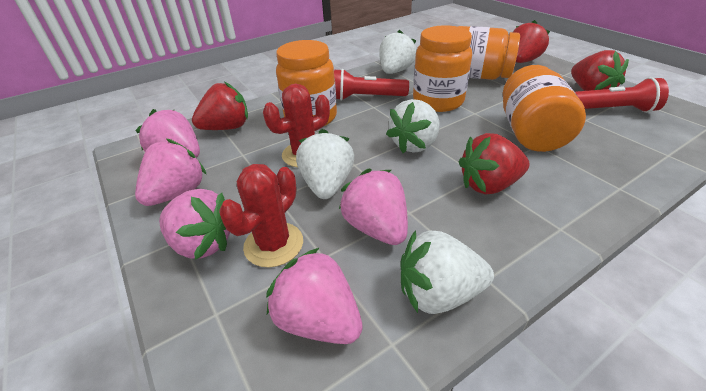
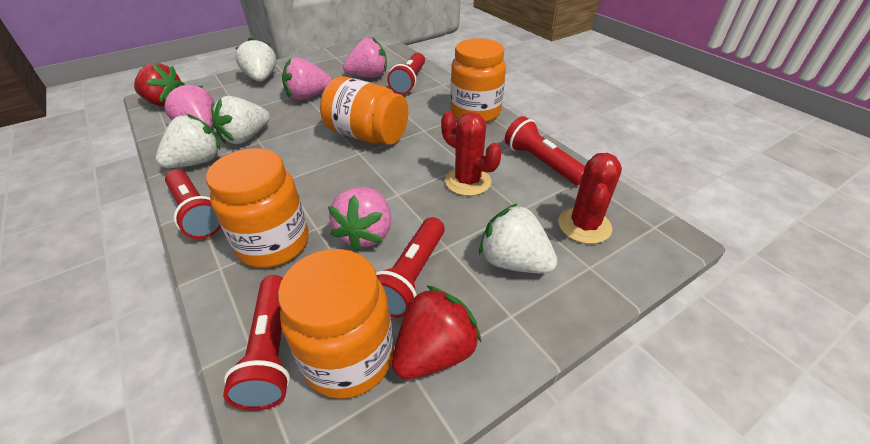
pink strawberry: [135,109,200,158] [135,139,206,206] [159,189,230,260] [266,248,363,344] [339,169,408,245] = 5 -> [162,83,215,128] [282,57,332,100] [328,187,391,251] [343,37,387,77] = 4
red flashlight: [334,69,409,101] [575,77,669,113] = 2 -> [165,170,221,239] [223,275,290,411] [376,217,445,318] [387,53,425,94] [505,116,585,185] = 5
red strawberry: [192,82,248,130] [459,133,530,194] [513,20,550,63] [571,50,629,91] = 4 -> [134,63,185,106] [392,285,481,379] = 2

